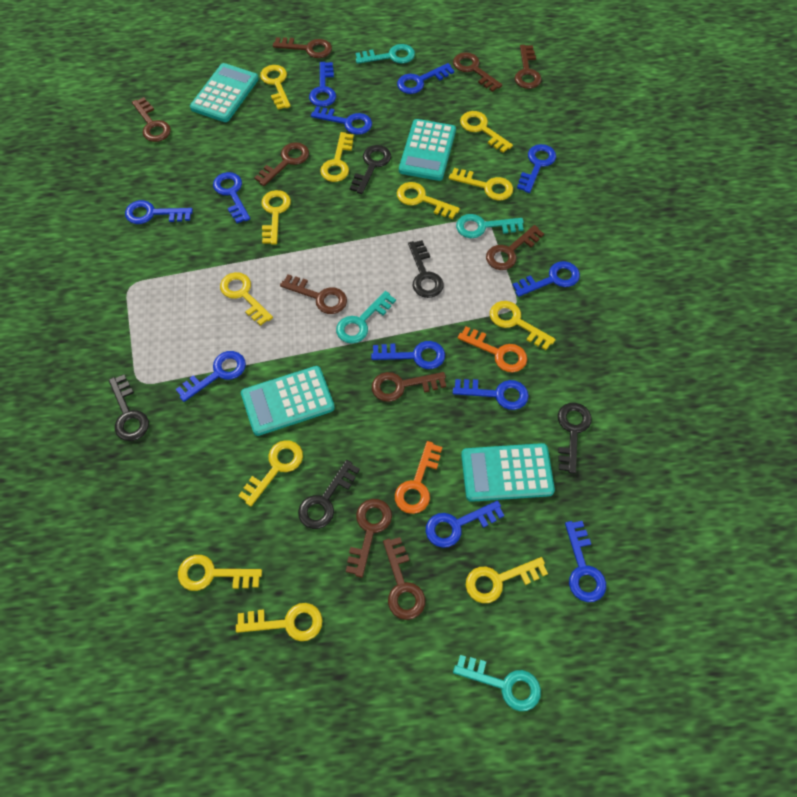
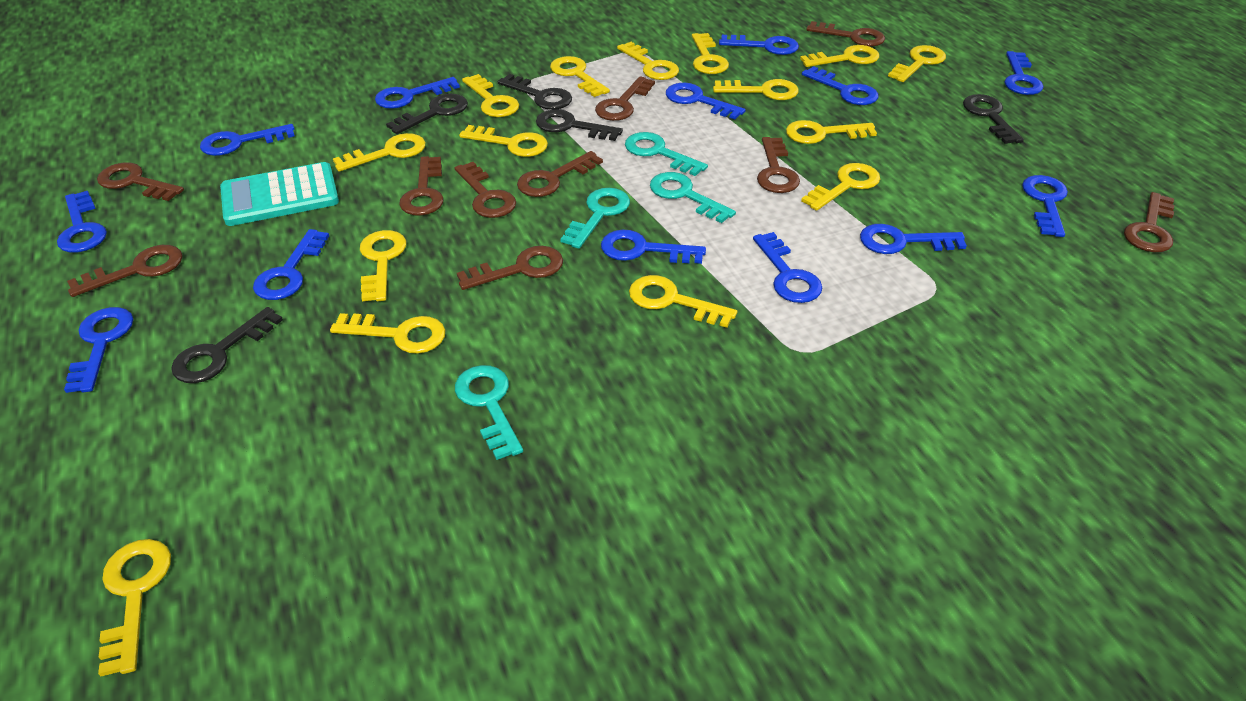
blue key: [125,200,193,224] [176,351,246,402] [213,172,250,223] [309,62,336,107] [311,106,372,135] [371,341,445,369] [397,63,454,94] [426,500,505,548] [453,379,529,410] [512,261,580,297] [517,144,556,193] [565,521,606,602] = 12 -> [57,191,107,253] [64,307,133,393] [200,124,295,156] [253,229,329,300] [375,77,460,109] [601,230,706,264] [666,83,746,119] [719,35,799,55] [753,232,822,303] [802,66,878,105] [860,224,967,254] [1005,51,1043,95] [1022,175,1068,237] = 13
orange key: [395,441,442,514] [458,326,527,372] = 2 -> none = 0
turquoise calculator: [190,63,259,122] [241,366,335,436] [399,119,456,181] [461,443,555,502] = 4 -> [220,162,339,226] = 1
yellow key: [178,555,262,591] [220,272,273,326] [236,603,322,641] [238,440,303,507] [260,65,291,109] [261,190,291,245] [320,132,354,182] [397,182,460,219] [449,168,513,200] [460,111,513,153] [466,557,548,603] [490,301,556,350] = 12 -> [98,539,171,676] [330,313,445,354] [333,133,426,172] [360,230,406,301] [459,125,548,157] [462,74,519,117] [550,56,610,97] [617,42,679,80] [629,275,737,328] [692,33,729,74] [713,79,799,100] [786,120,877,144] [800,45,879,67] [801,163,880,211] [888,45,946,82] = 15

